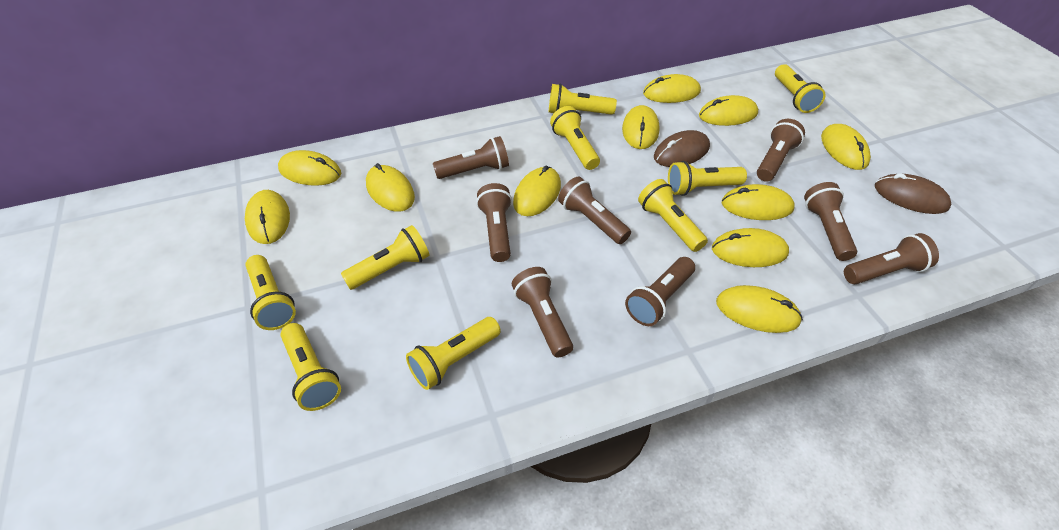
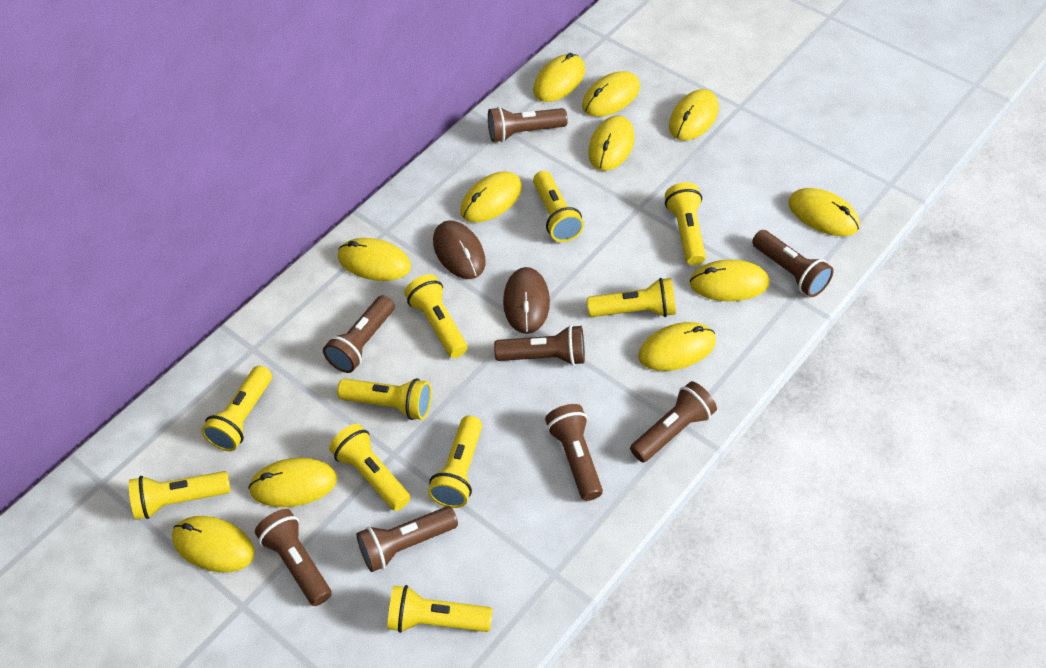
yellow flashlight: [245,255,296,330] [280,323,341,411] [341,225,430,290] [406,317,501,390] [549,84,617,115] [550,106,600,170] [638,179,708,252] [668,161,747,196] [775,64,825,113] = 9 -> [129,471,231,519] [201,365,272,451] [329,424,410,511] [337,378,431,420] [387,585,493,633] [404,274,467,358] [428,416,482,508] [533,171,584,242] [587,278,676,317] [665,182,706,266] = 10

